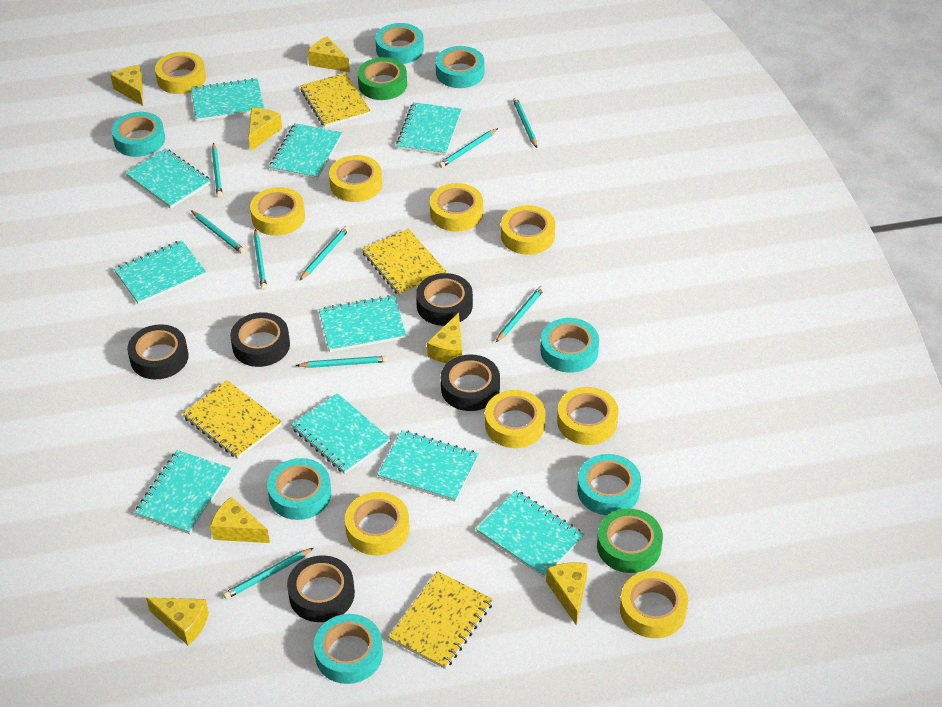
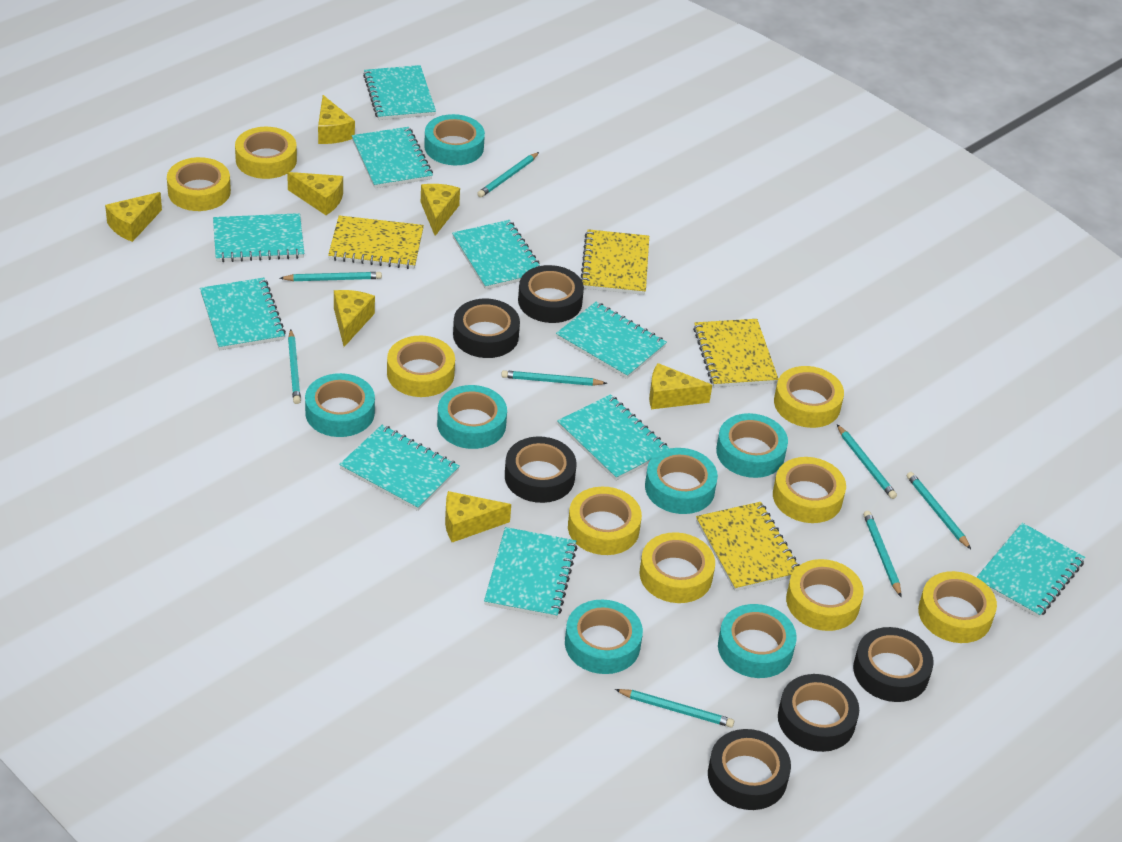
black tape: [127,324,189,379] [230,312,290,367] [287,555,355,622] [416,273,473,326] [441,354,500,411] = 5 -> [453,299,520,358] [505,436,576,503] [518,265,584,323] [708,729,791,810] [778,674,859,752] [853,627,934,702] = 6
green tape: [358,57,407,100] [597,509,663,573] = 2 -> none = 0
turquoise pencil: [191,210,245,254] [212,143,222,198] [223,548,314,599] [253,229,267,290] [296,356,388,368] [300,226,349,280] [439,128,498,168] [496,286,544,342] [513,97,537,148] = 9 -> [280,272,382,281] [288,330,301,404] [477,152,539,198] [501,370,607,386] [615,689,734,727] [837,425,897,499] [863,511,901,597] [907,472,971,549] = 8

